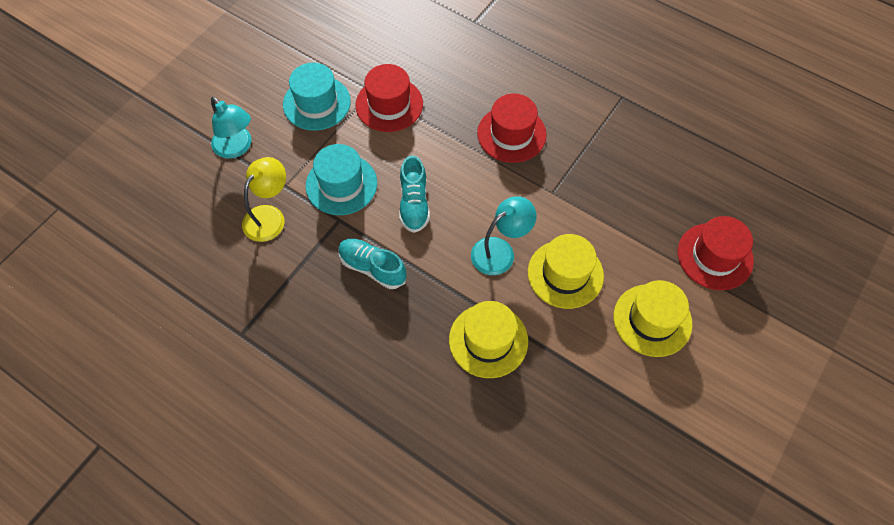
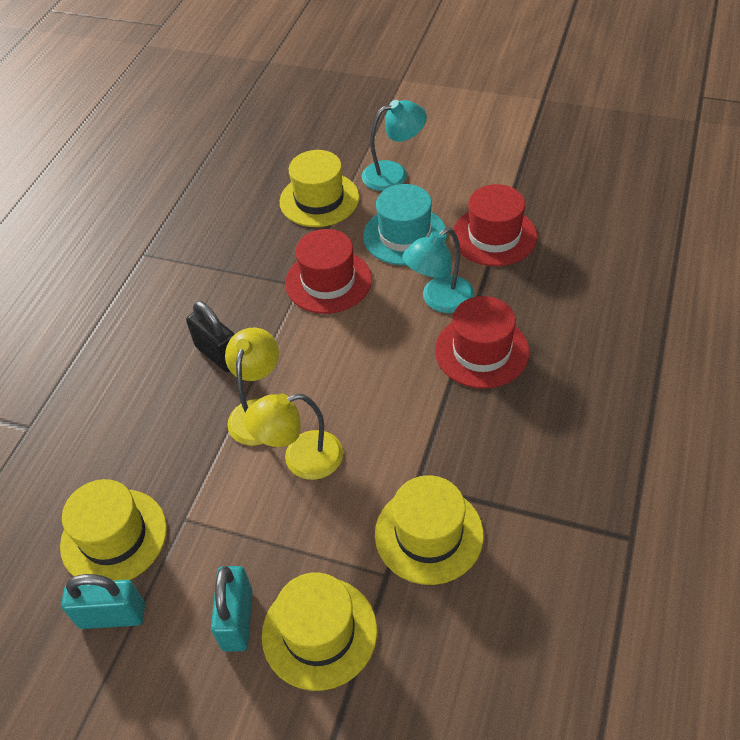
black padlock: none = 0 -> [186,301,235,372] = 1
turquoise hat: [283,63,351,131] [305,144,377,215] = 2 -> [363,184,447,265] = 1
turquoise padlock: none = 0 -> [61,574,145,629] [211,566,253,652] = 2
turquoise shoe: [338,239,406,289] [399,155,430,233] = 2 -> none = 0
yellow hat: [449,301,528,378] [528,234,604,309] [614,280,692,357] = 3 -> [60,479,167,580] [262,572,377,691] [280,150,359,227] [375,475,484,585] = 4
yellow lamp: [242,157,286,242] = 1 -> [225,328,279,445] [244,394,343,480] = 2

